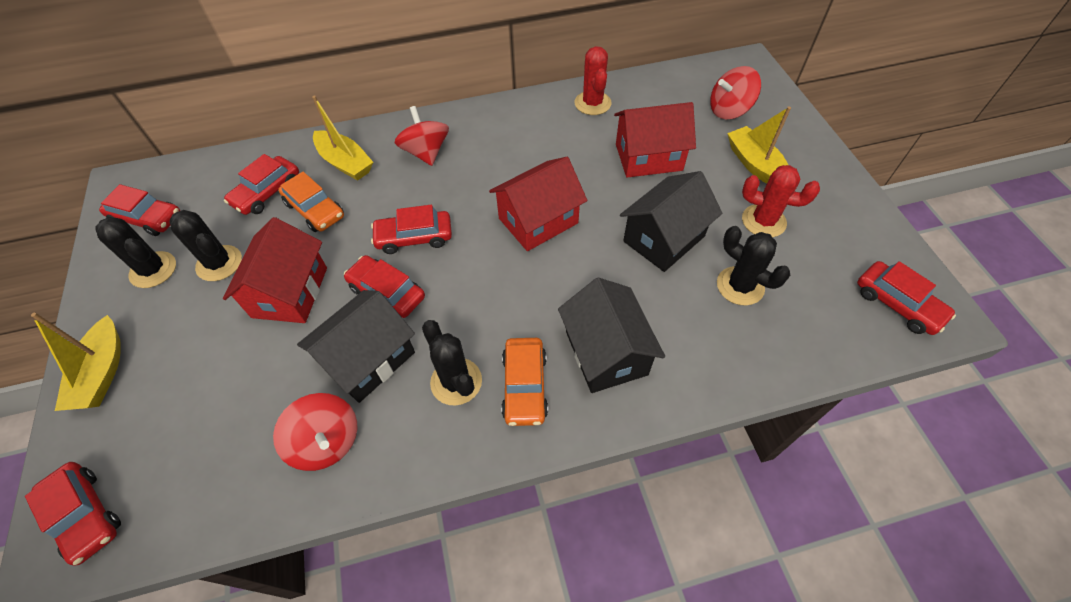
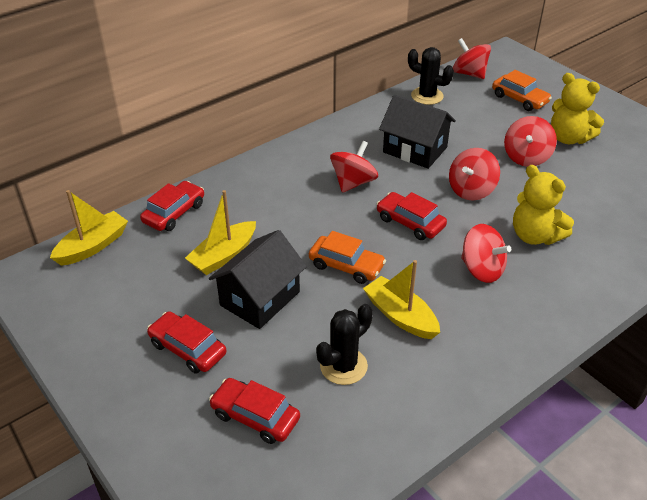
black cactus: [96,217,176,288] [170,210,242,281] [422,320,482,405] [717,226,790,306] = 4 -> [316,304,373,385] [408,47,454,105] = 2
black house: [297,290,415,403] [558,278,665,393] [620,171,722,272] = 3 -> [209,230,307,329] [379,95,456,169] = 2
red cactus: [574,46,612,115] [742,165,820,237] = 2 -> none = 0
red car: [25,462,121,566] [99,184,180,236] [224,154,299,215] [344,255,425,318] [371,205,452,254] [857,261,956,335] = 6 -> [140,181,204,231] [147,311,226,374] [209,378,300,444] [377,192,447,240] = 4
red house: [223,217,327,323] [489,157,587,251] [614,102,696,178] = 3 -> none = 0
red spinning top: [273,393,358,471] [394,106,449,166] [710,66,761,120] = 3 -> [330,141,378,193] [449,148,500,201] [453,38,491,79] [461,224,511,283] [504,116,557,167] = 5
yellow teddy bear: none = 0 -> [513,165,574,245] [551,73,604,144] = 2

